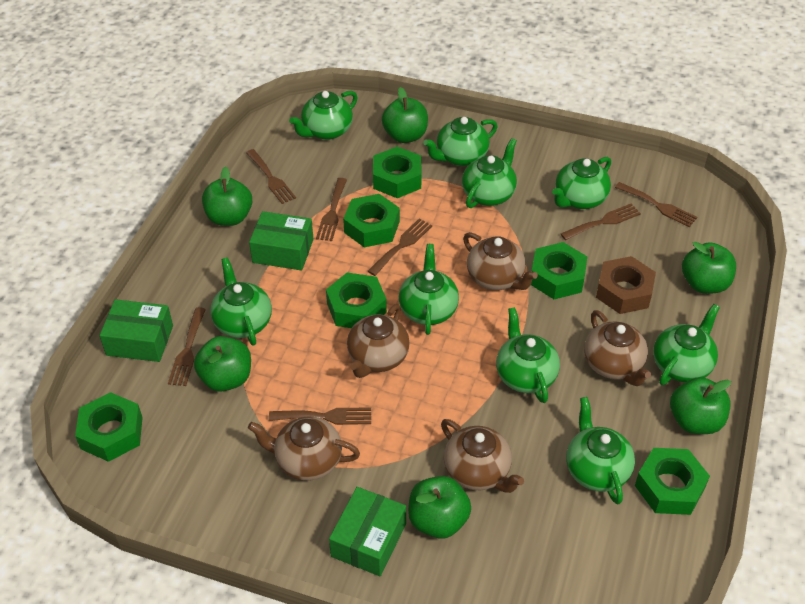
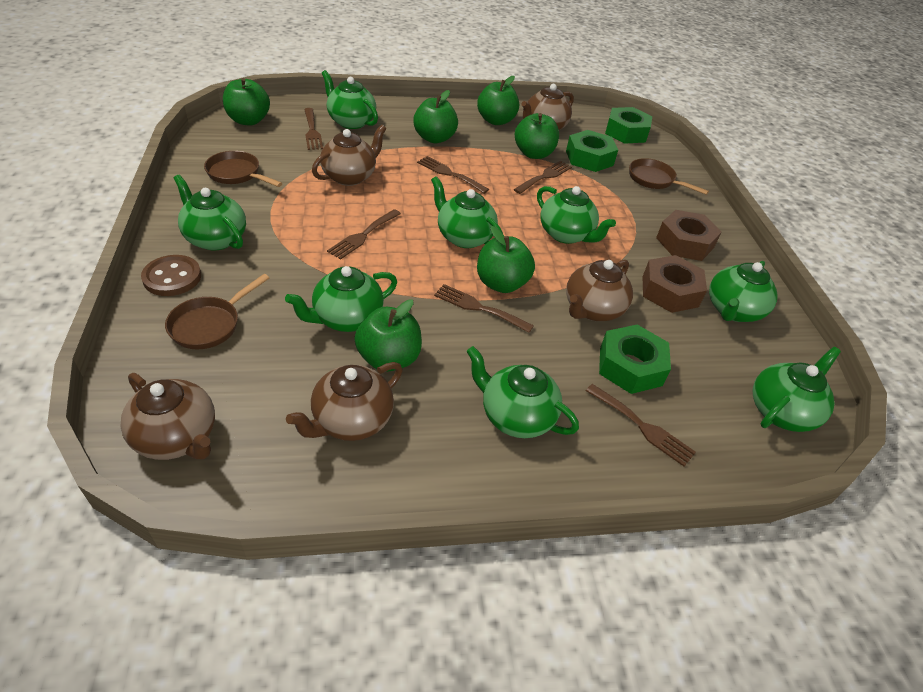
brown button: none = 0 -> [141,255,201,296] = 1
brown fork: [168,307,206,386] [246,149,296,204] [269,408,371,425] [316,178,347,241] [368,219,432,276] [561,204,641,240] [615,182,697,227] = 7 -> [304,108,323,150] [327,209,401,260] [417,156,489,194] [434,284,534,333] [513,161,572,194] [586,384,696,466] = 6
brown nut: [596,256,656,314] = 1 -> [642,255,707,313] [656,210,722,261] = 2
brown pan: none = 0 -> [165,274,269,349] [204,151,282,187] [629,158,709,195] = 3
green box: [100,299,173,362] [249,211,314,270] [329,487,406,576] = 3 -> none = 0
green nut: [75,392,143,462] [326,272,387,328] [343,194,400,247] [373,147,422,198] [531,242,587,299] [635,448,710,515] = 6 -> [566,130,618,172] [599,324,671,394] [605,107,652,144] = 3
green teapot: [210,257,272,346] [289,91,358,140] [399,244,459,335] [423,117,497,166] [462,138,517,208] [496,307,560,403] [552,157,611,209] [566,397,635,504] [653,304,720,385] = 9 -> [174,175,246,250] [285,266,397,332] [322,70,378,129] [431,176,503,248] [466,346,579,438] [537,186,616,244] [709,261,778,322] [753,347,841,432] = 8

